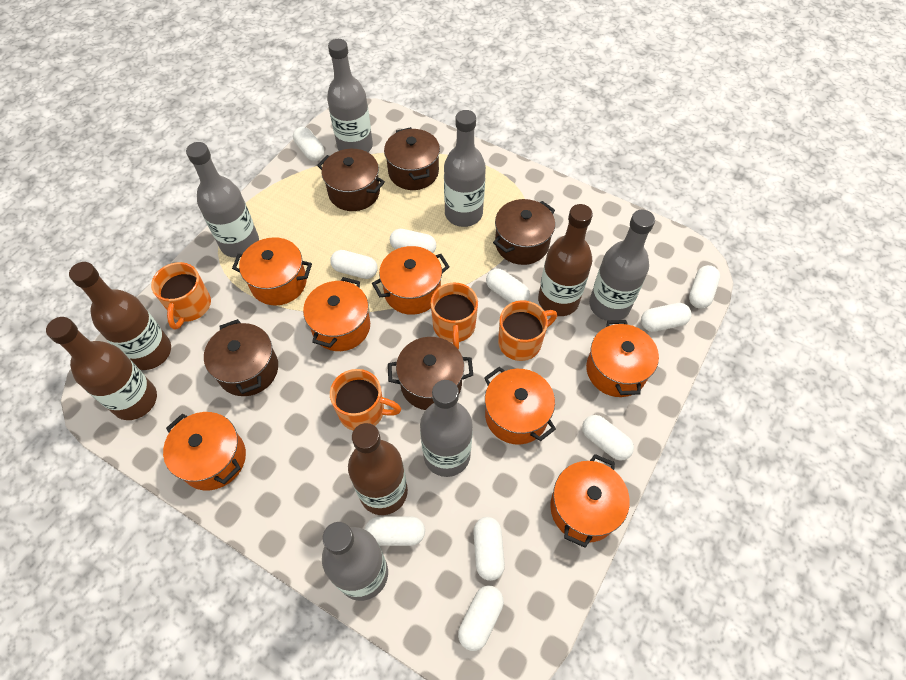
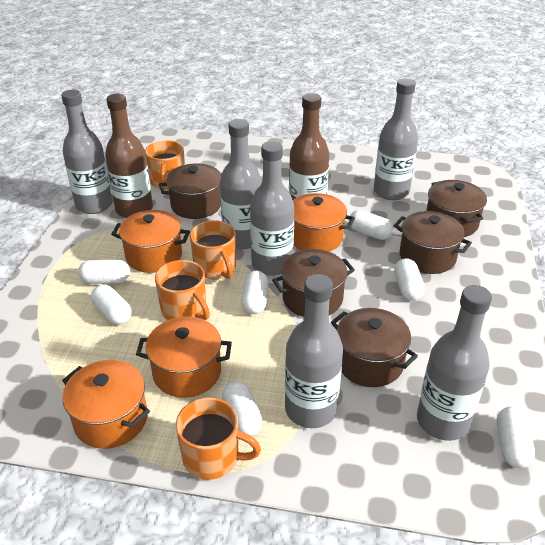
brown bottle: [46,317,157,420] [69,262,171,370] [348,423,408,515] [538,204,593,316] = 4 -> [105,94,153,218] [289,93,329,200] = 2
orange pot: [163,412,246,490] [232,237,312,306] [303,277,370,351] [372,246,450,315] [484,367,556,445] [550,454,630,548] [586,320,659,397] = 7 -> [62,360,150,449] [111,210,190,273] [136,317,232,398] [293,193,355,252] = 4
white capsule: [293,127,325,162] [330,250,378,279] [365,516,425,546] [390,229,436,253] [458,586,504,651] [473,517,505,581] [486,269,530,303] [582,415,634,461] [641,303,691,332] [689,265,720,309] = 10 -> [78,260,130,284] [91,285,132,325] [222,381,262,436] [242,271,268,314] [349,210,393,240] [394,258,425,301] [497,407,535,468] = 7

